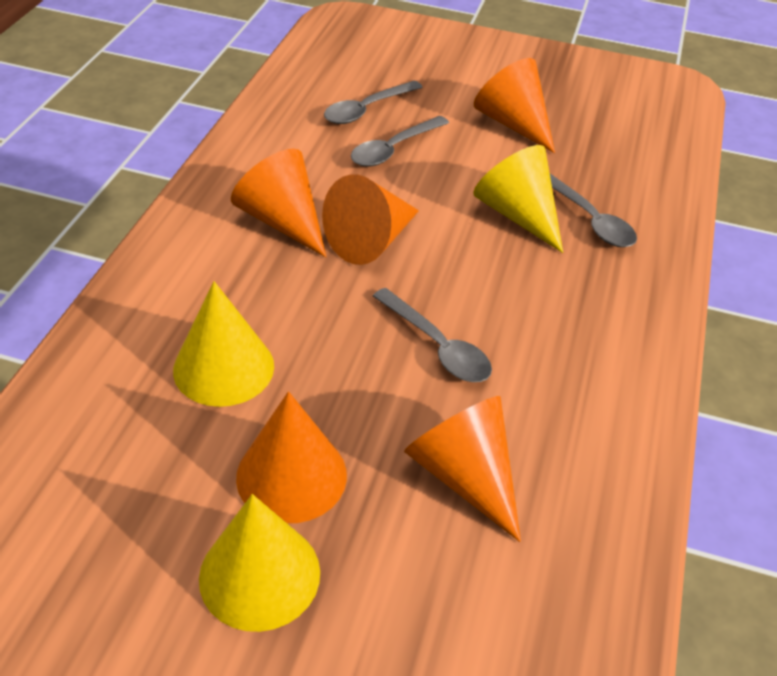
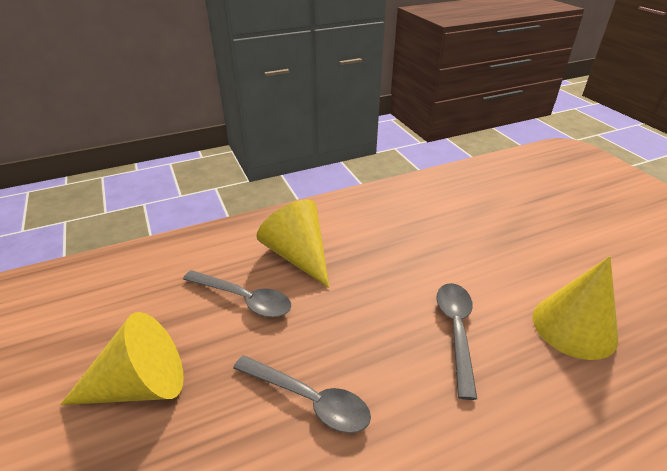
grey spoon: [324,81,423,124] [351,116,449,167] [373,288,492,382] [550,174,637,247] = 4 -> [183,270,291,318] [233,355,371,433] [436,283,477,400] = 3
orange cone: [231,149,326,257] [236,391,347,523] [322,174,419,265] [404,396,521,542] [474,58,555,153] = 5 -> none = 0

